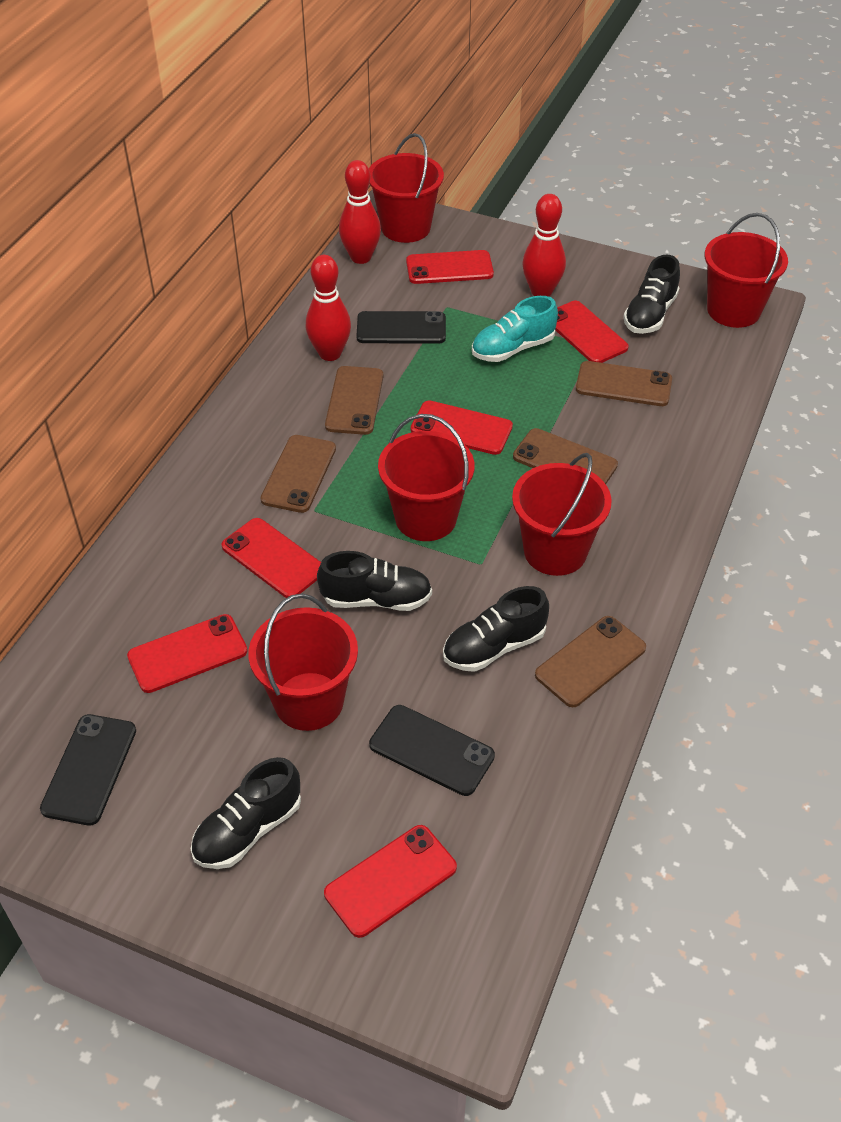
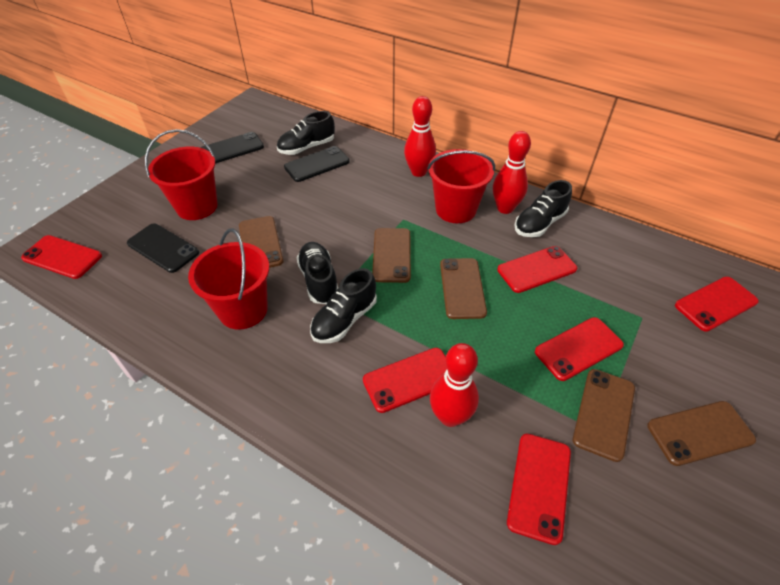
red bucket: [248,594,358,731] [369,133,444,243] [378,414,474,541] [512,453,612,576] [704,213,788,328] = 5 -> [145,129,218,220] [188,228,269,330] [427,149,496,223] = 3
turquoise shoe: [472,296,558,362] = 1 -> none = 0

